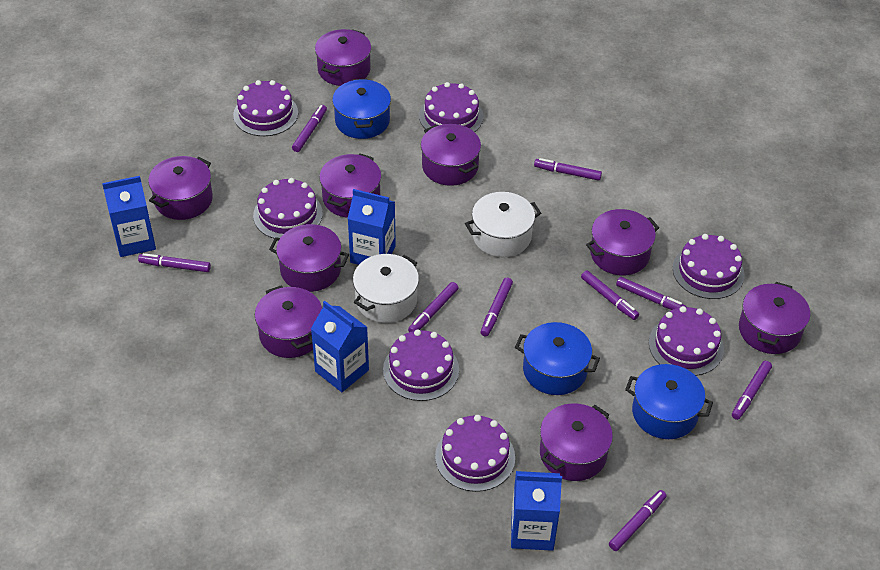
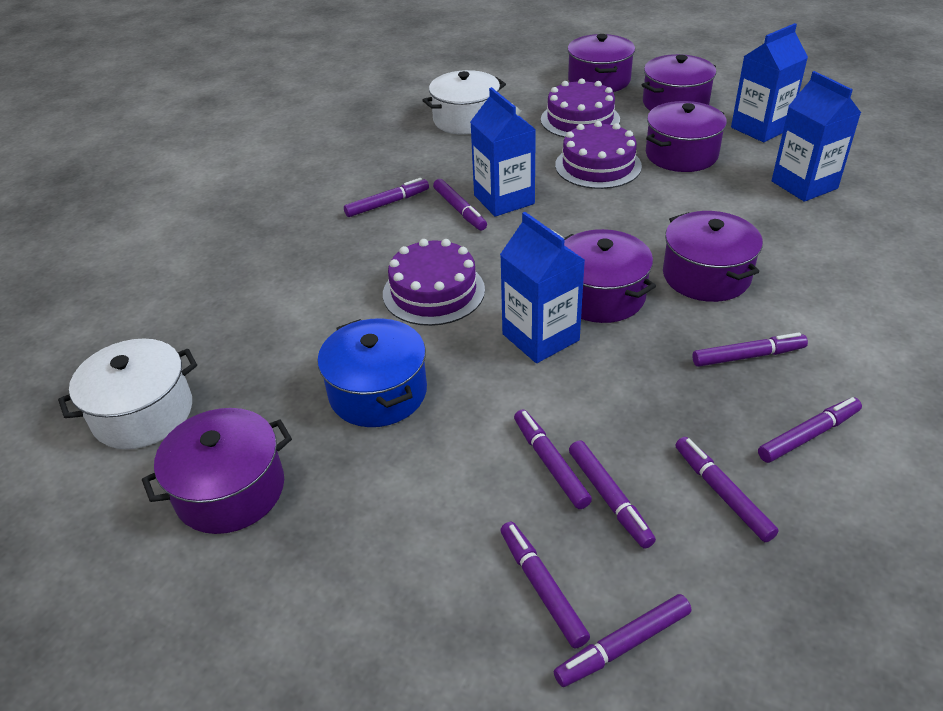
blue pot: [332,79,391,139] [515,322,600,395] [625,364,713,439] = 3 -> [317,318,427,427] = 1
purple cake: [233,80,298,136] [253,178,323,239] [383,329,459,401] [419,82,484,132] [435,415,515,492] [649,306,724,376] [673,234,745,299] = 7 -> [383,239,485,326] [541,78,620,138] [555,121,642,189] = 3
purple pot: [148,156,213,220] [255,285,322,358] [269,224,349,292] [315,29,371,86] [319,153,381,218] [421,124,481,186] [540,403,613,481] [586,209,659,275] [739,282,810,354] = 9 -> [142,408,292,534] [564,229,656,323] [568,34,635,92] [642,54,716,111] [646,101,727,172] [663,211,763,302] = 6

